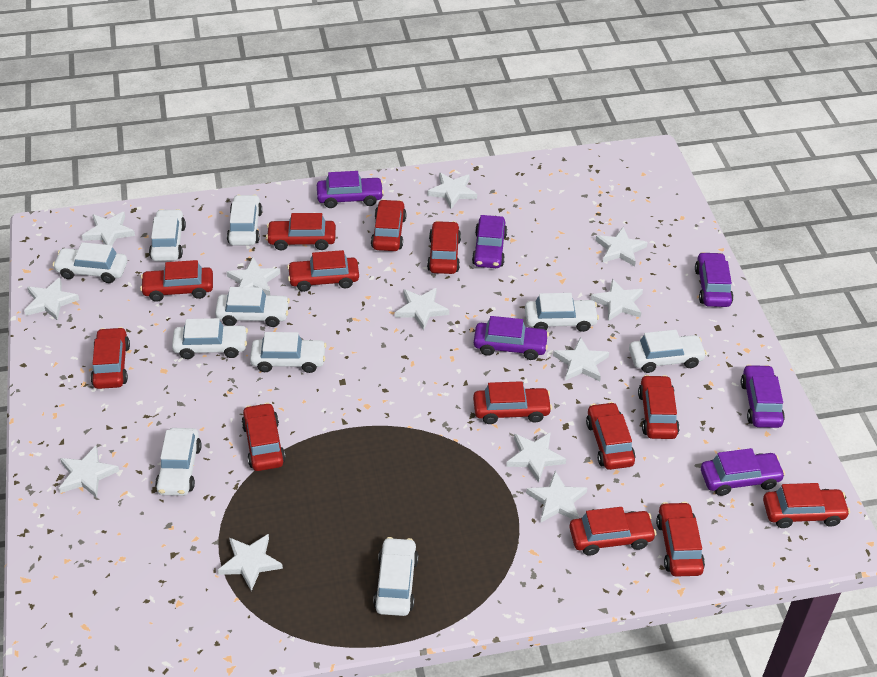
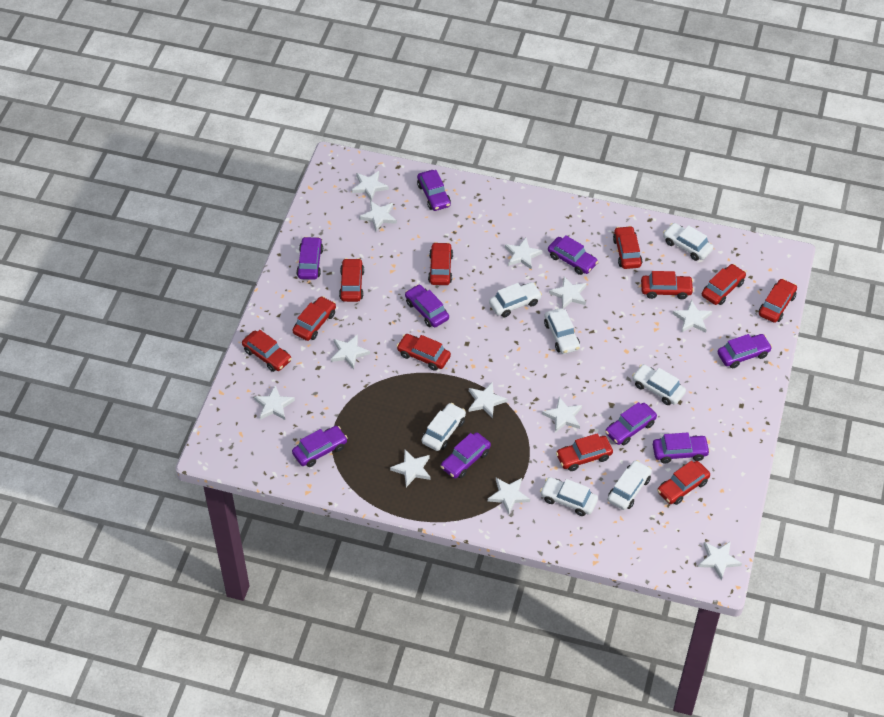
purple car: [317,171,384,208] [472,215,507,268] [474,316,549,360] [695,252,734,307] [701,448,785,496] [741,364,785,428] = 6 -> [292,426,348,467] [296,236,323,280] [405,284,449,327] [417,170,451,211] [440,432,491,478] [548,235,598,275] [605,402,657,445] [653,432,710,463] [718,334,772,368] = 9
red car: [91,327,130,389] [140,260,213,302] [241,403,286,471] [266,213,336,251] [287,250,359,292] [371,199,407,251] [427,221,461,274] [473,381,552,424] [569,507,657,556] [586,402,635,470] [638,375,680,439] [656,502,705,577] [763,483,850,528] = 13 -> [242,330,292,372] [292,296,336,341] [339,258,364,302] [397,334,451,371] [428,242,453,285] [556,433,613,471] [613,226,642,269] [641,271,694,299] [657,461,710,505] [702,264,746,305] [759,279,797,323] = 11
white car: [52,242,127,283] [149,209,186,261] [155,428,202,496] [172,318,248,359] [215,287,290,327] [227,195,262,246] [250,332,327,373] [373,537,418,616] [525,293,599,332] [629,330,707,373] = 10 -> [421,403,466,451] [489,282,542,317] [540,477,598,516] [544,308,580,354] [608,460,652,510] [632,364,686,405] [663,223,713,261] = 7

